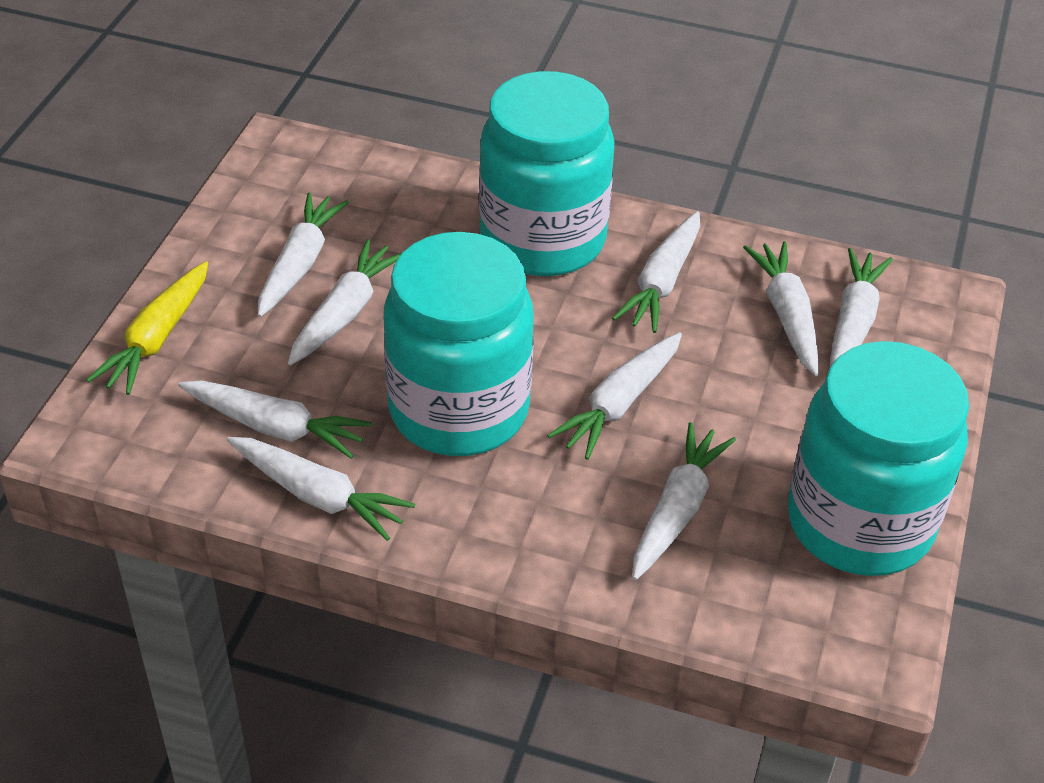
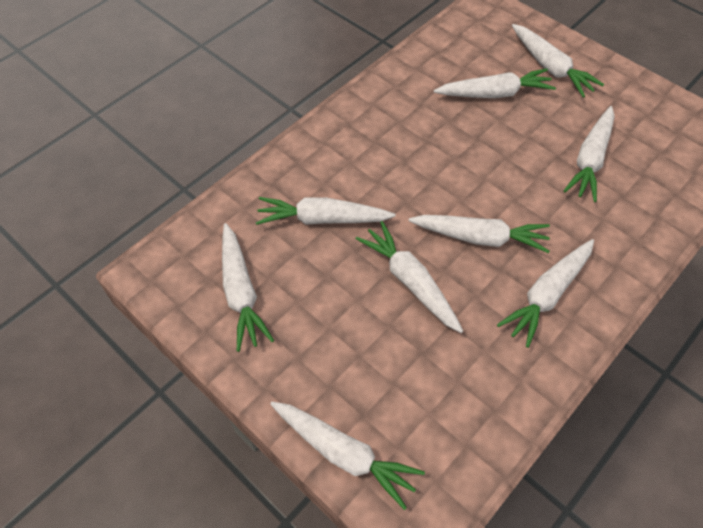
turquoise jar: [384,232,534,456] [479,71,614,276] [788,341,970,576] = 3 -> none = 0
yellow carrot: [86,261,208,395] = 1 -> none = 0

